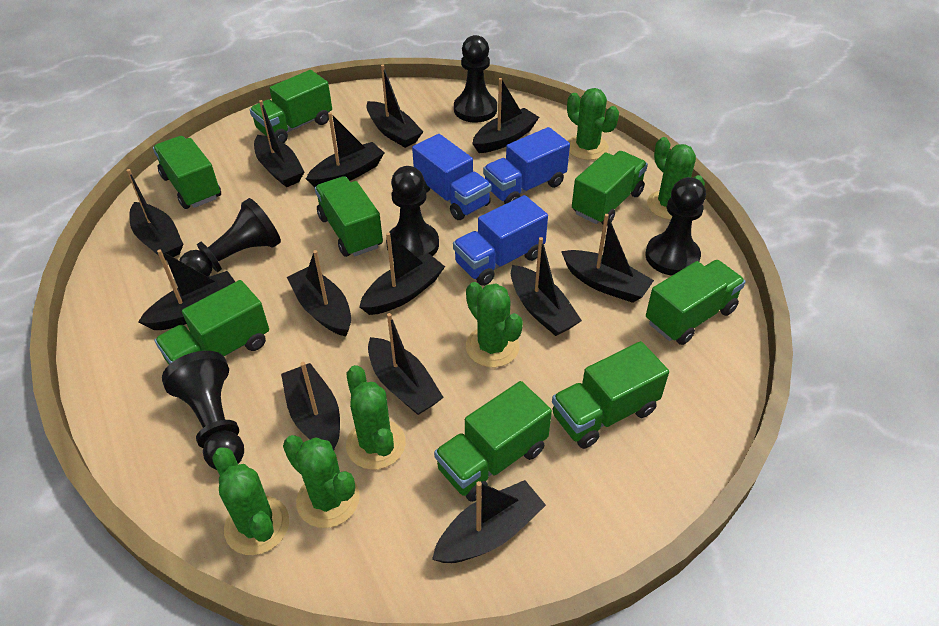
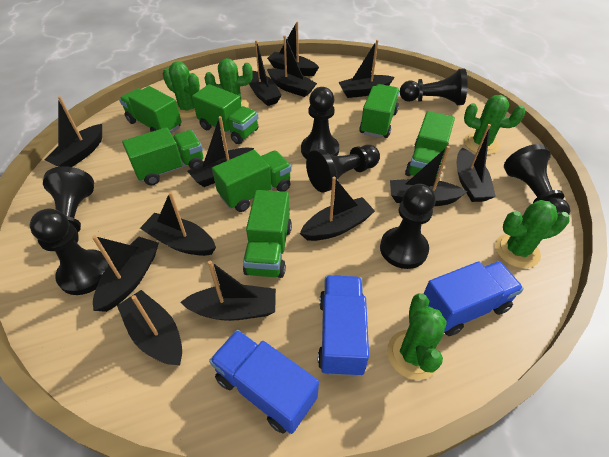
black pawn: [162,351,244,470] [179,198,281,277] [386,166,439,257] [454,35,497,122] [645,177,706,276] = 5 -> [30,208,109,295] [43,166,94,243] [301,87,339,159] [306,145,380,193] [380,184,436,269] [400,68,468,105] [504,144,570,214] = 7
green cactus: [212,447,289,555] [283,435,360,528] [346,365,406,470] [466,282,523,367] [567,88,619,160] [647,137,705,220] = 6 -> [163,61,200,118] [205,58,253,108] [387,293,447,380] [464,95,525,155] [495,200,570,268] = 5
green truck: [153,136,221,209] [154,280,269,365] [250,70,332,143] [315,176,383,257] [434,381,552,502] [552,341,669,449] [572,151,648,226] [646,260,746,345] = 8 -> [119,86,182,133] [122,127,203,185] [192,84,258,144] [212,150,292,212] [243,190,292,278] [359,84,400,138] [405,111,455,180] = 7

